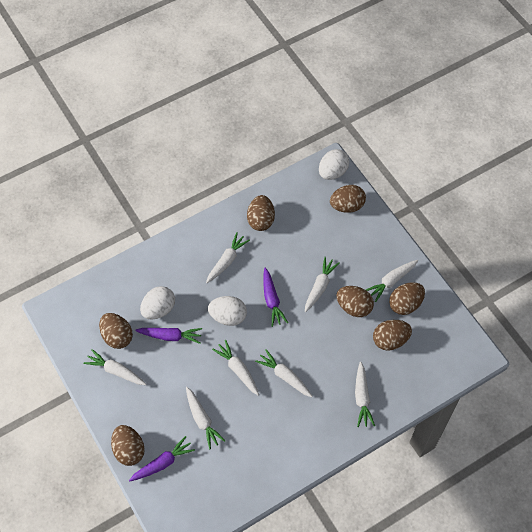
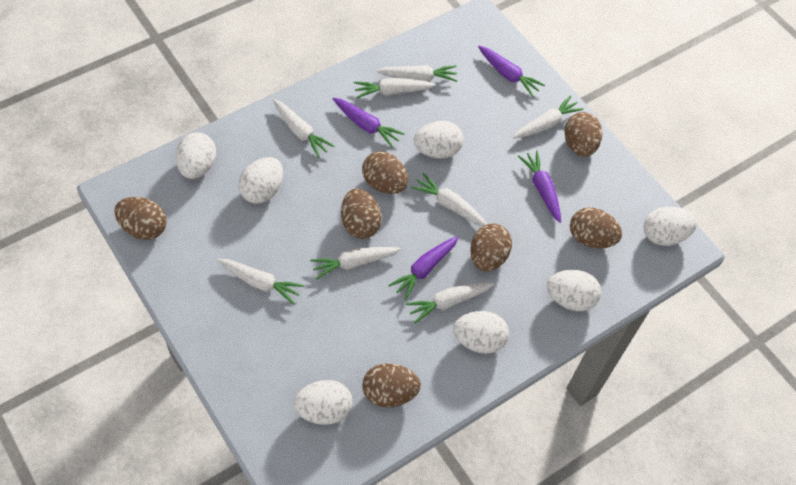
purple carrot: [129,436,195,481] [135,328,202,344] [263,267,288,327] = 3 -> [333,98,405,148] [388,236,459,300] [478,46,545,97] [518,151,561,223] = 4
white egg: [140,286,175,319] [208,296,247,326] [319,149,349,180] = 3 -> [176,132,216,179] [238,157,283,204] [293,380,352,425] [414,121,464,159] [453,311,509,354] [547,270,601,311] [644,207,697,246] = 7

